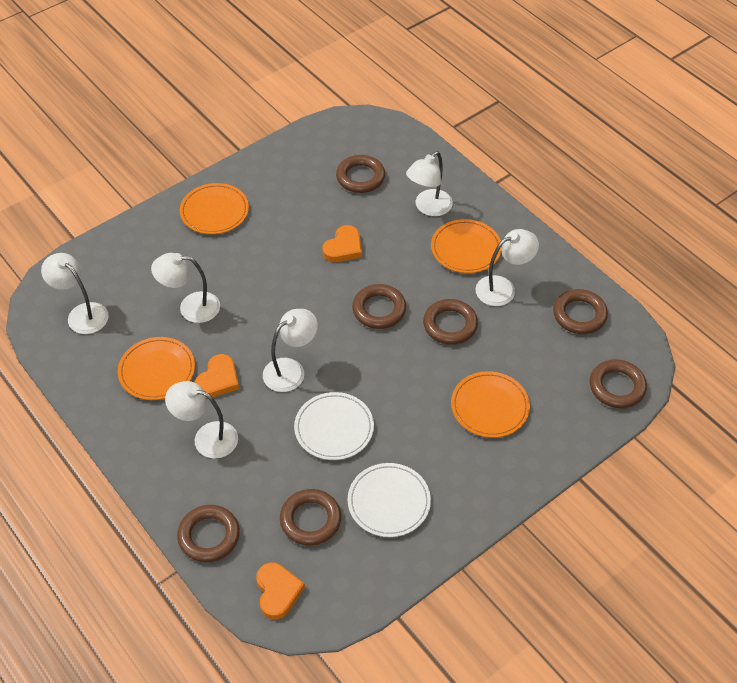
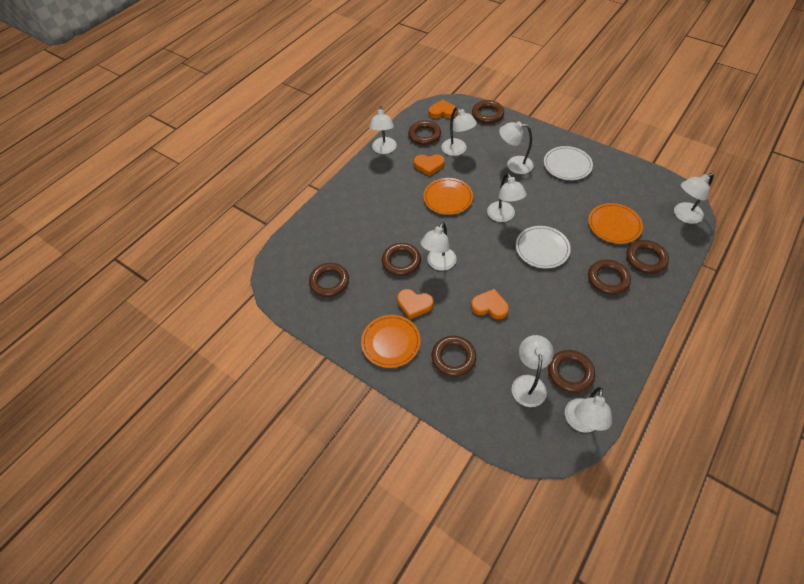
brown ring: [177,505,240,562] [280,489,341,546] [336,155,385,193] [352,284,406,329] [423,299,478,345] [553,289,608,334] [590,359,647,408] = 7 -> [309,263,349,297] [382,243,421,276] [408,120,441,145] [432,336,476,377] [472,100,504,124] [548,350,595,393] [588,259,631,295] [626,240,669,274] = 8
orange heart: [195,354,239,398] [256,563,305,620] [322,225,362,262] = 3 -> [397,289,434,319] [414,154,445,176] [429,100,457,119] [471,289,509,319] = 4
orange plate: [118,337,195,400] [180,183,249,234] [431,219,502,273] [451,371,530,438] = 4 -> [361,315,421,368] [423,178,473,215] [588,203,643,244] = 3
white lamp: [41,253,109,334] [151,253,220,323] [165,381,238,459] [263,309,318,392] [406,151,453,216] [475,229,539,306] = 6 -> [369,106,397,154] [421,222,457,271] [442,107,477,156] [487,173,527,222] [499,121,534,174] [512,335,554,407] [565,387,612,433] [674,173,714,224] = 8

